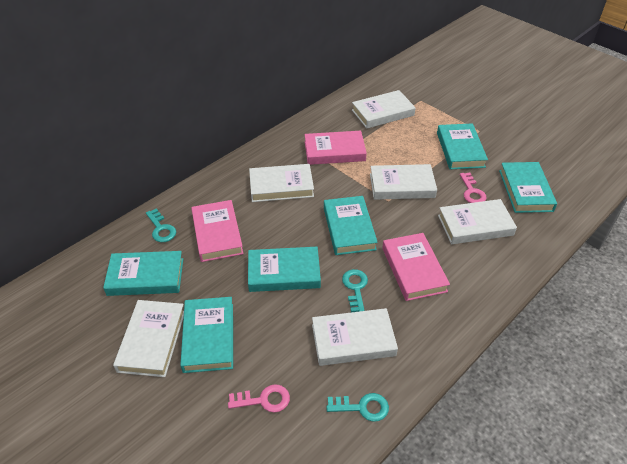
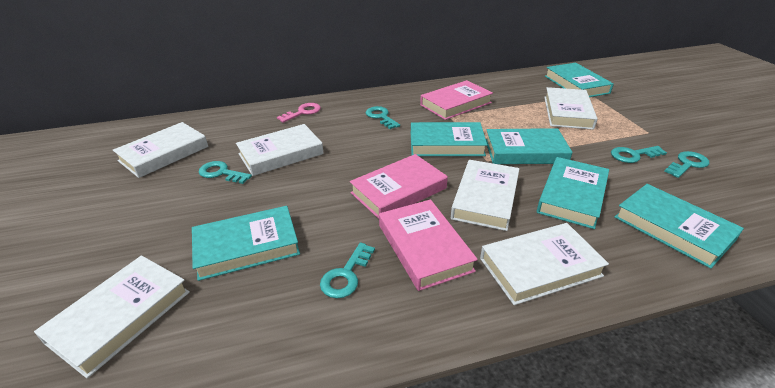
pink key: [228,384,290,412] [460,173,487,203] = 2 -> [277,103,321,123] = 1
turquoise key: [146,208,176,242] [326,393,389,421] [342,269,368,312] = 3 -> [199,161,252,184] [320,243,375,298] [366,106,400,129] [611,146,667,163] [664,151,709,178] = 5

